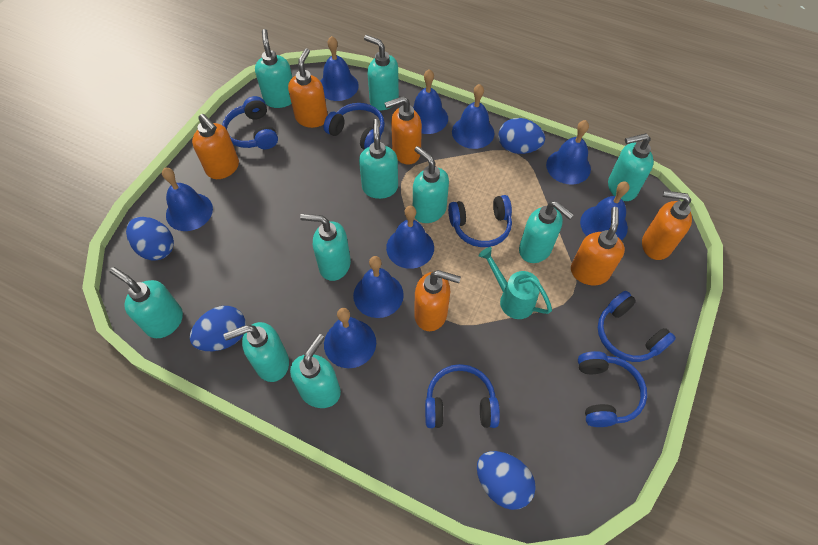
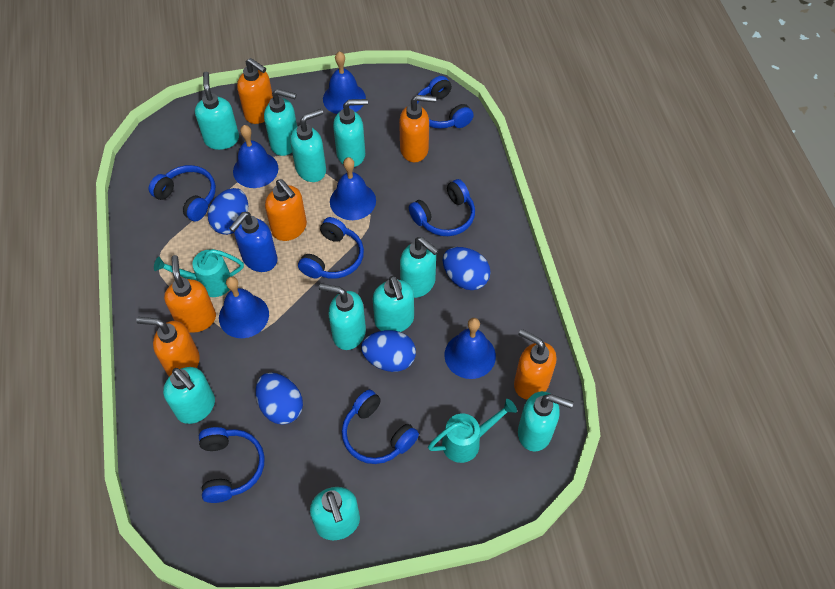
blue bell: [162,168,213,231] [320,36,359,101] [324,308,376,368] [353,256,404,318] [386,206,434,269] [413,69,448,134] [452,84,495,149] [546,120,591,184] [580,181,629,241] = 9 -> [219,276,269,338] [233,125,279,188] [323,51,366,114] [330,157,376,220] [444,318,496,379] = 5
blue soap dispenser: none = 0 -> [229,212,277,272] = 1
turquoise watering can: [478,247,552,319] = 1 -> [154,249,244,297] [428,399,517,463] = 2

